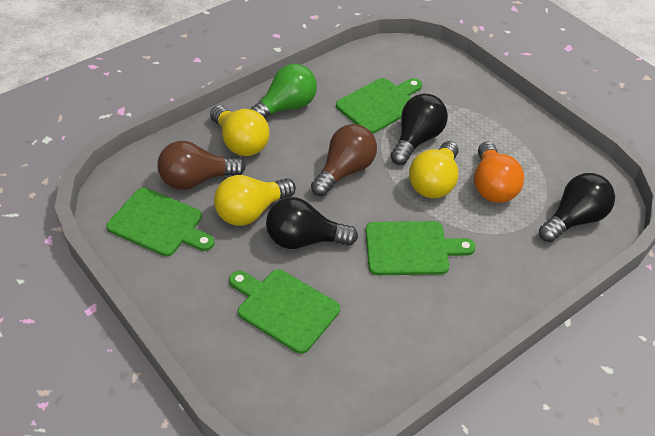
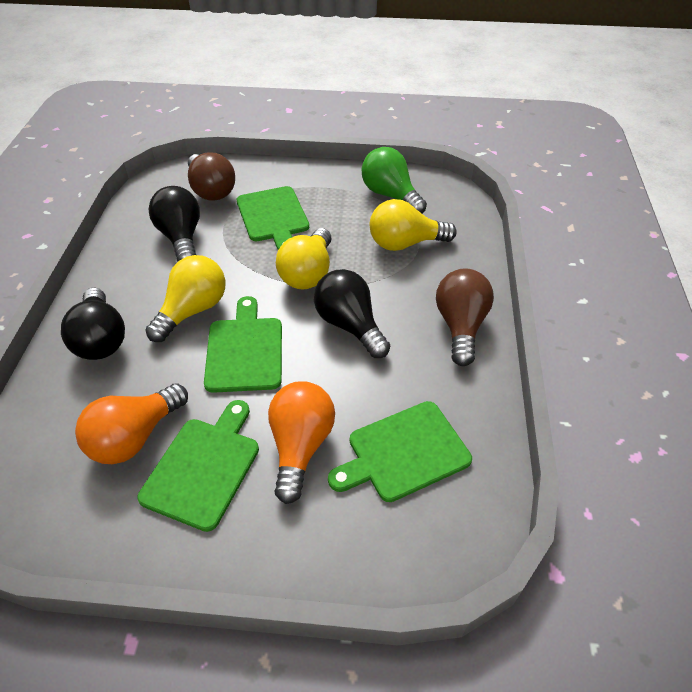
orange light bulb: [474,141,524,203] = 1 -> [75,384,188,464] [268,381,335,504] = 2

